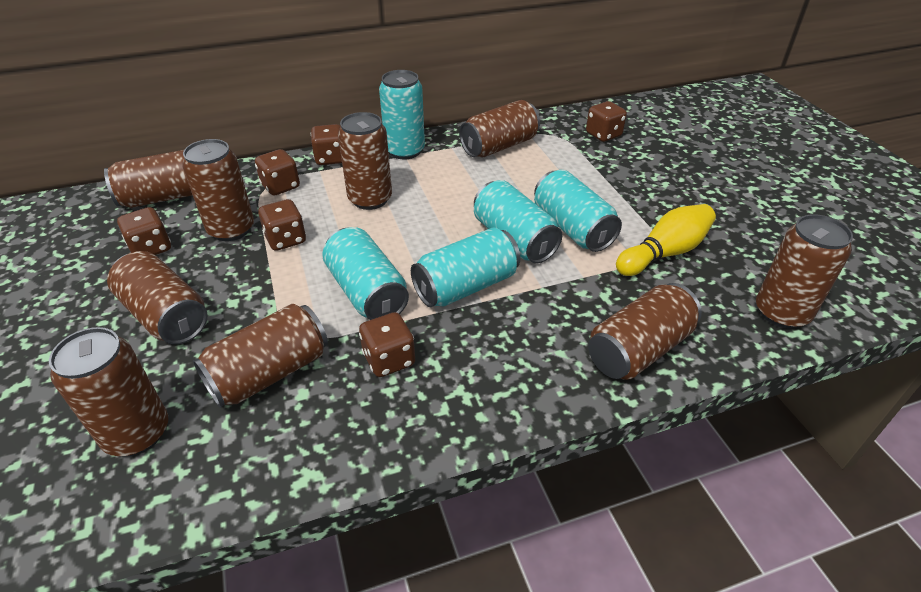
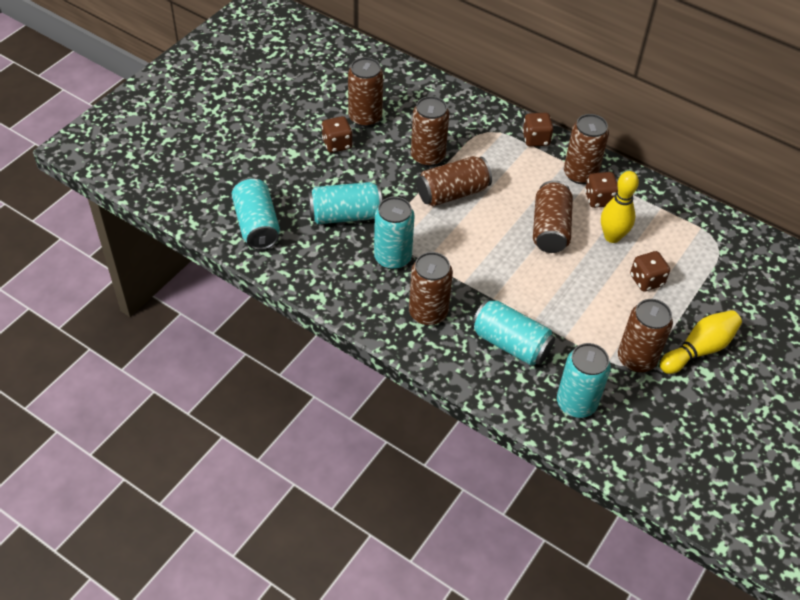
brown can: [49,327,168,456] [104,150,192,208] [107,251,208,344] [182,139,254,241] [193,304,328,408] [338,112,392,210] [459,100,540,157] [588,283,702,380] [756,214,853,329] = 9 -> [348,57,383,127] [409,252,453,326] [411,96,449,167] [417,156,492,206] [533,180,573,253] [564,114,609,184] [618,299,673,372] = 7
brown dice: [117,207,171,255] [255,149,300,195] [258,199,306,251] [311,124,342,165] [359,312,415,377] [586,101,627,142] = 6 -> [321,116,353,153] [522,113,553,147] [585,172,618,208] [630,251,670,291] = 4
yellow bowling pin: [616,204,716,276] = 1 -> [601,171,639,243] [660,310,742,374] = 2

